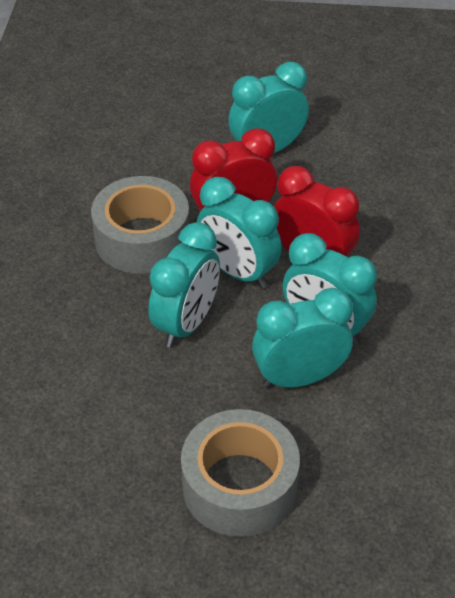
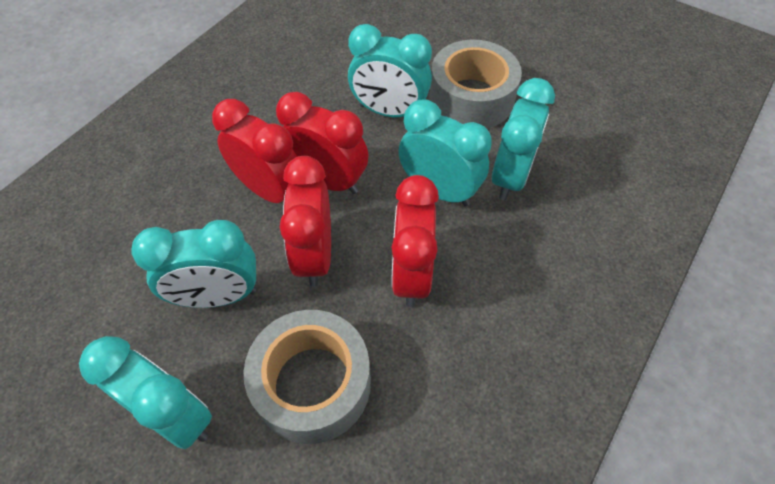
red clock: [190,128,277,211] [274,166,360,257] = 2 -> [212,99,297,203] [276,92,368,194] [280,156,331,287] [391,175,439,307] = 4

